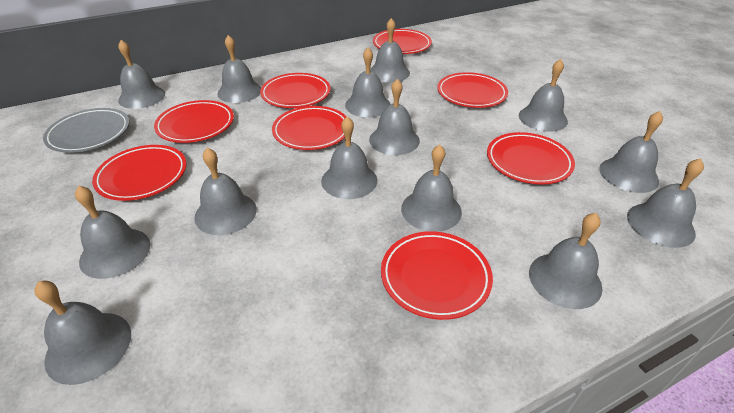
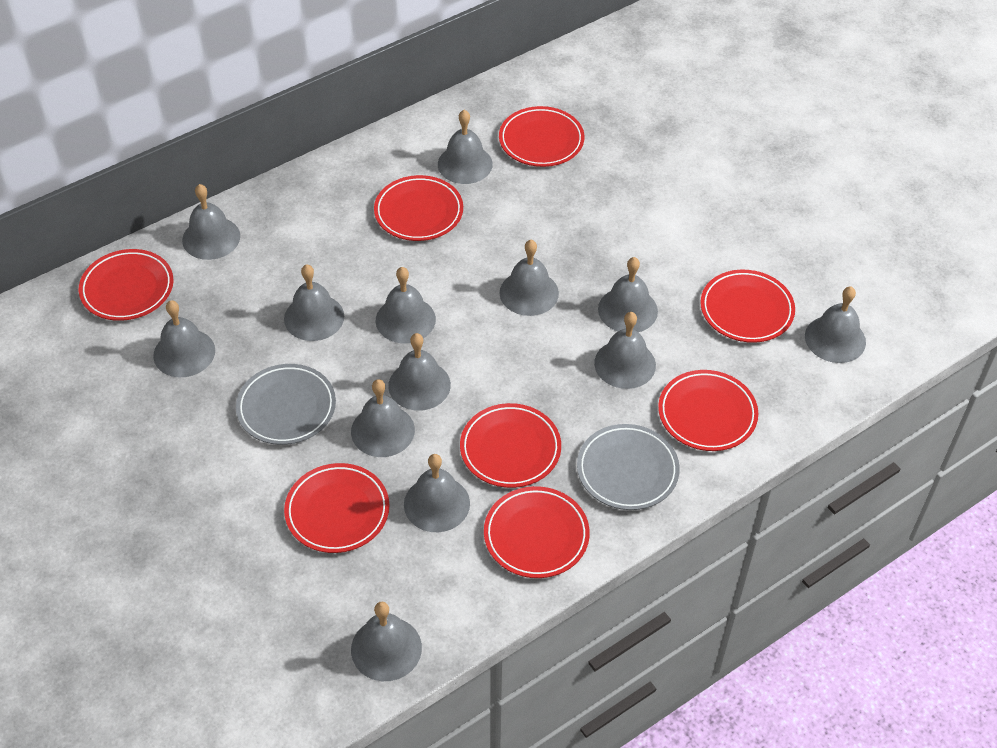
grey bell: [34,281,131,385] [75,186,150,279] [118,40,165,109] [194,147,257,235] [217,35,261,103] [321,116,377,199] [345,47,391,118] [369,79,420,155] [370,18,410,83] [401,144,462,232] [519,59,568,132] [529,213,603,309] [599,111,663,193] [627,158,704,248] = 14 -> [153,300,215,377] [182,184,240,260] [284,264,344,341] [351,379,415,457] [351,602,422,681] [376,267,436,343] [388,333,451,411] [404,454,470,532] [438,110,493,184] [499,240,559,316] [594,312,656,389] [598,257,658,332] [805,287,866,363] = 13
grey plate: [43,108,130,153] = 1 -> [236,364,336,445] [577,424,680,510] = 2

